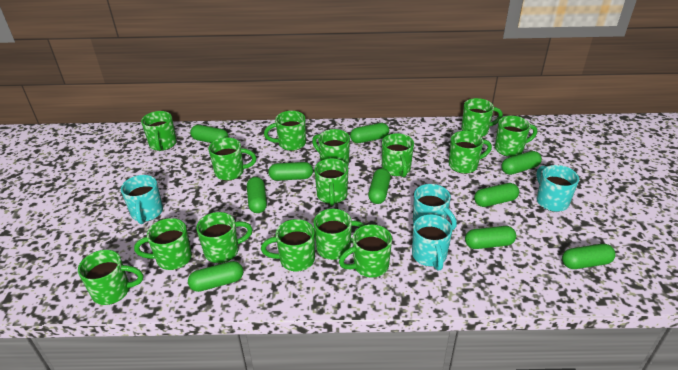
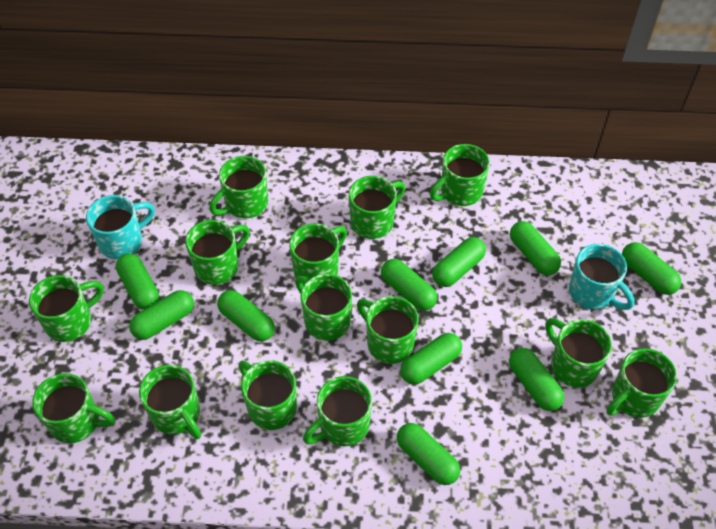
green mug: [78,250,143,305] [134,218,192,270] [141,111,177,151] [196,212,253,263] [208,138,257,181] [261,219,315,272] [264,111,306,151] [312,129,350,165] [314,158,348,206] [314,209,365,260] [339,224,392,278] [382,133,414,177] [449,131,492,174] [461,98,503,137] [495,116,537,157] = 15 -> [29,275,104,342] [32,373,115,443] [139,365,201,439] [185,220,250,285] [209,156,268,219] [238,360,297,430] [289,223,347,286] [295,274,352,341] [303,376,372,446] [349,176,406,239] [357,296,418,364] [430,144,490,206] [545,318,612,388] [607,348,677,418] = 14
turquoise mug: [121,175,163,224] [412,214,452,270] [413,184,457,230] [536,165,579,212] = 4 -> [86,195,155,259] [569,244,634,310] = 2

